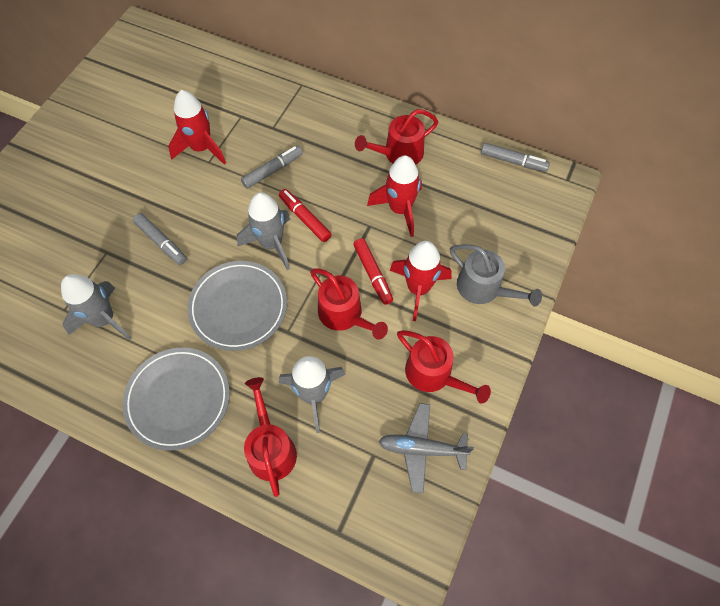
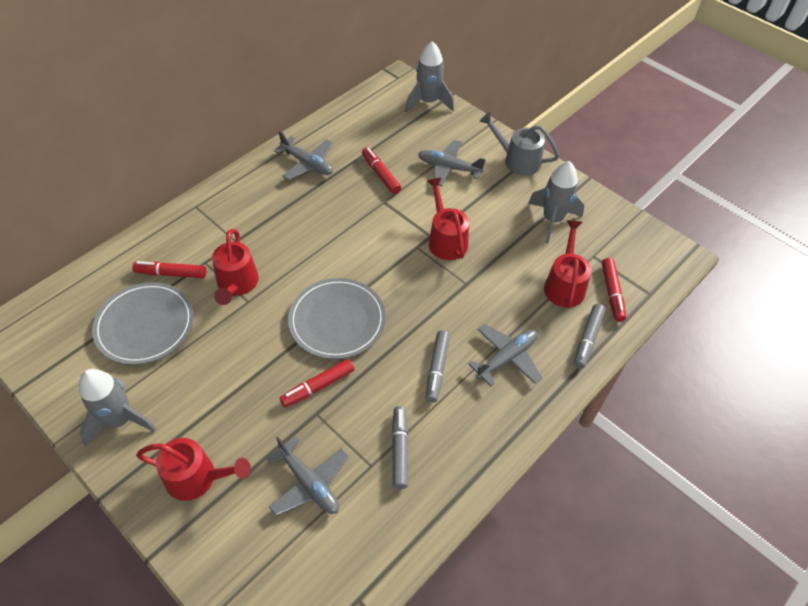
grey plane: [378,403,474,493] = 1 -> [267,436,349,515] [274,131,333,180] [418,140,486,186] [468,324,542,386] = 4
red marker: [279,189,332,242] [353,238,393,305] = 2 -> [132,261,207,278] [280,359,354,407] [362,147,401,194] [602,258,626,322] = 4
red rocket: [168,90,226,165] [367,155,422,237] [390,241,452,321] = 3 -> none = 0

